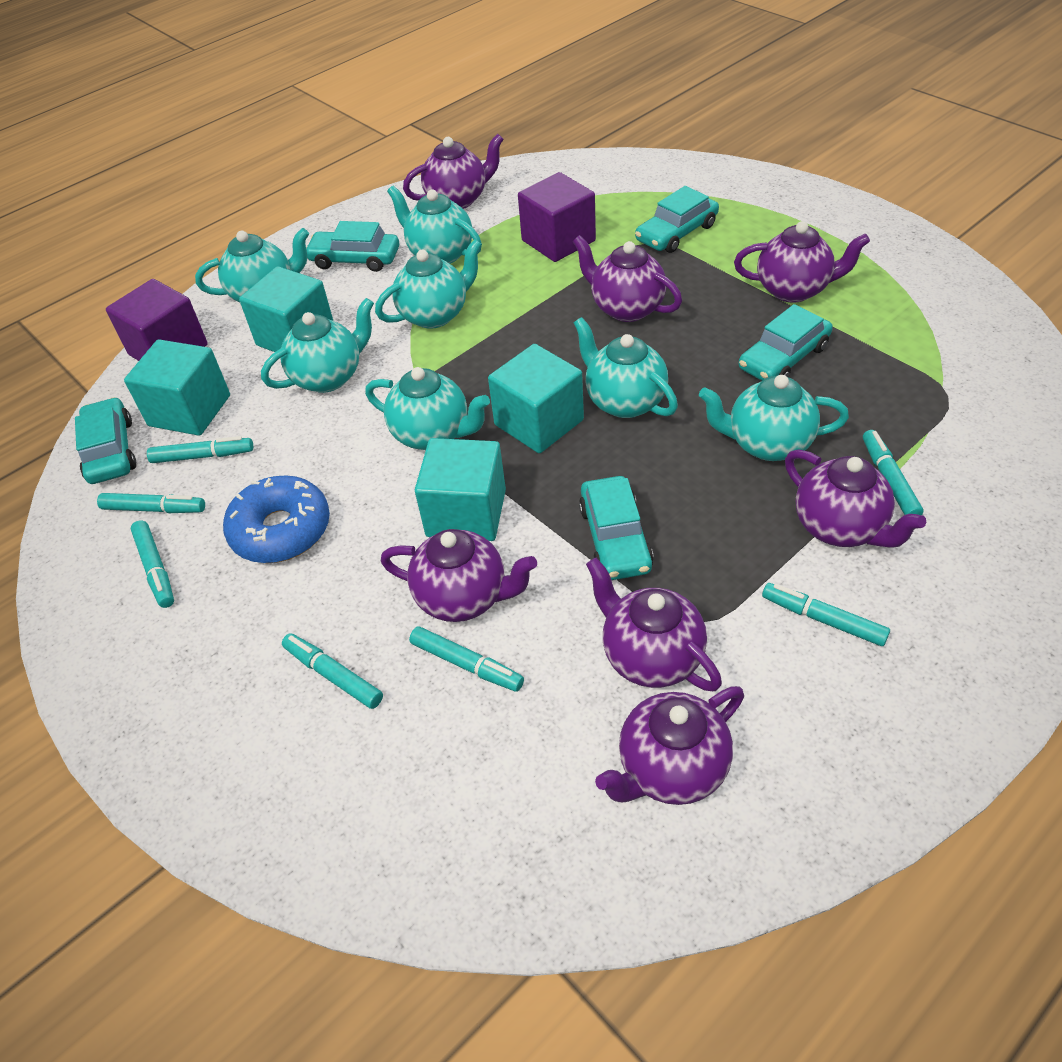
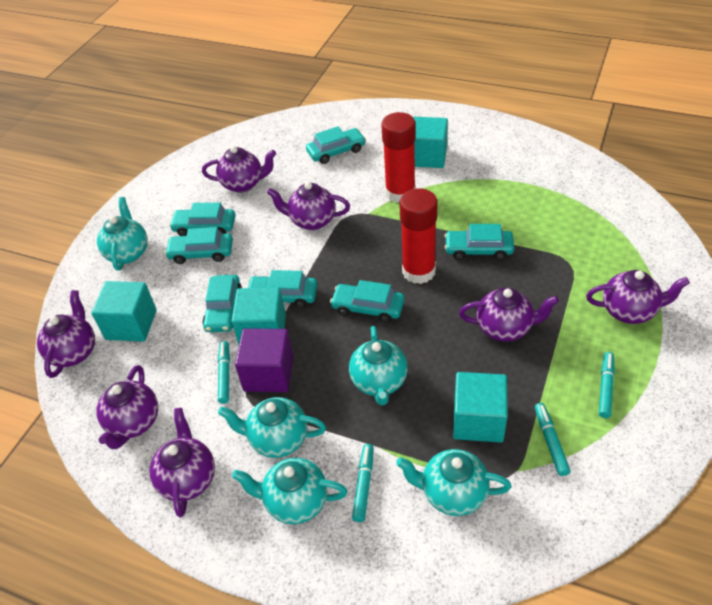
blue donut: [223,475,330,563] = 1 -> none = 0
purple cube: [106,279,208,361] [518,172,596,262] = 2 -> [235,328,294,392] = 1
red glue stick: none = 0 -> [381,112,416,203] [399,188,437,284] = 2
turquoise car: [75,397,136,484] [306,221,399,272] [579,476,654,580] [635,186,719,253] [739,304,833,381] = 5 -> [165,227,233,264] [169,203,236,236] [203,275,242,332] [248,270,317,308] [306,126,366,164] [330,280,405,323] [445,224,514,260] = 7
turquoise marker: [97,493,205,513] [130,520,174,608] [147,436,253,463] [282,633,383,709] [409,627,524,692] [762,583,890,646] [863,430,923,515] = 7 -> [218,341,230,404] [352,444,373,522] [535,403,571,476] [599,352,615,418] = 4
turquoise teapot: [195,228,309,302] [261,298,374,393] [365,367,490,450] [375,239,482,329] [387,186,482,264] [574,317,678,418] [699,375,849,461] = 7 -> [97,197,148,271] [218,397,326,458] [232,458,348,524] [349,326,408,406] [396,449,511,516] = 5

